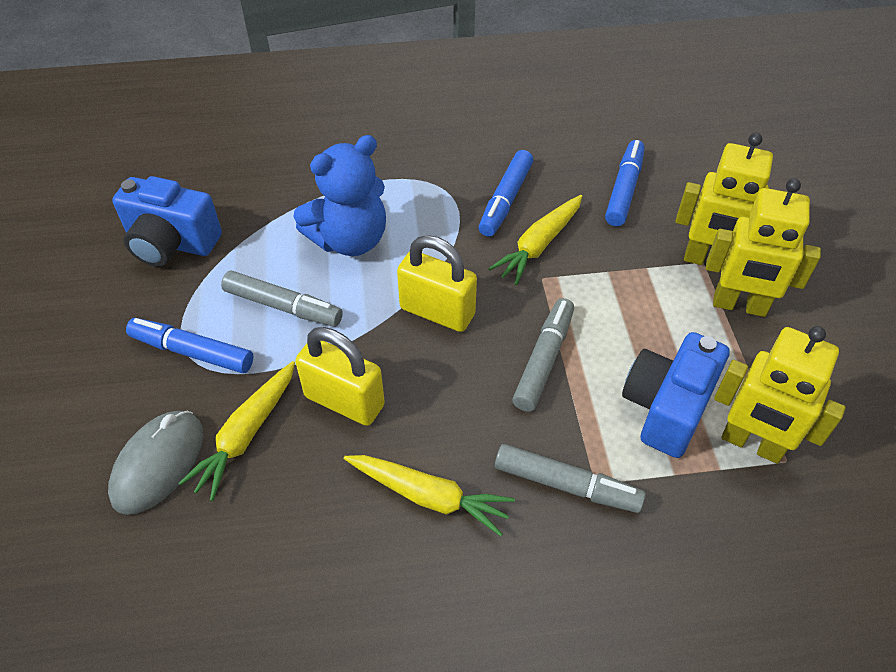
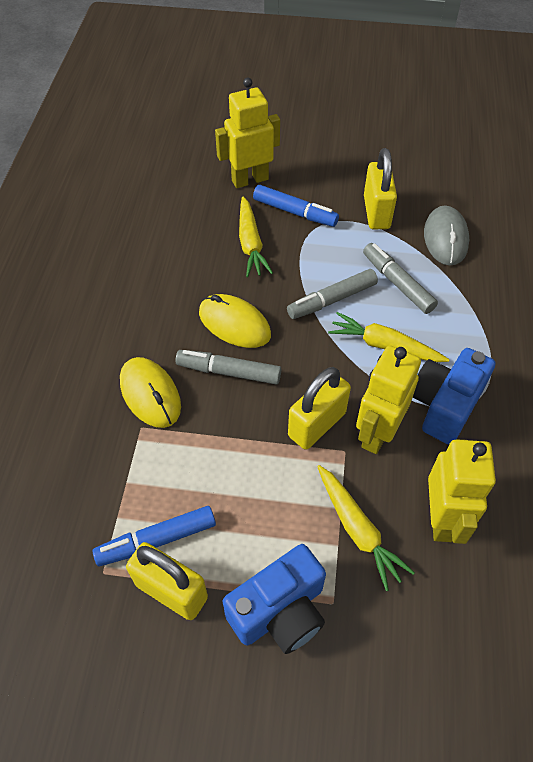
blue marker: [126,318,253,373] [478,150,533,237] [605,140,645,226] = 3 -> [93,506,216,566] [253,185,339,227] = 2
blue teddy bear: [293,135,386,256] = 1 -> none = 0
yellow mouse: none = 0 -> [120,357,181,428] [199,294,271,348] = 2
yellow padlock: [295,327,385,426] [397,235,477,332] = 2 -> [126,542,208,620] [288,367,351,450] [364,148,397,230] = 3

